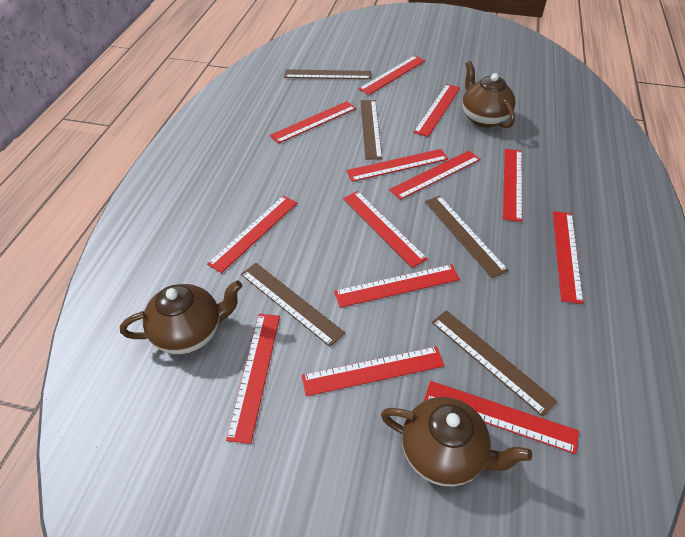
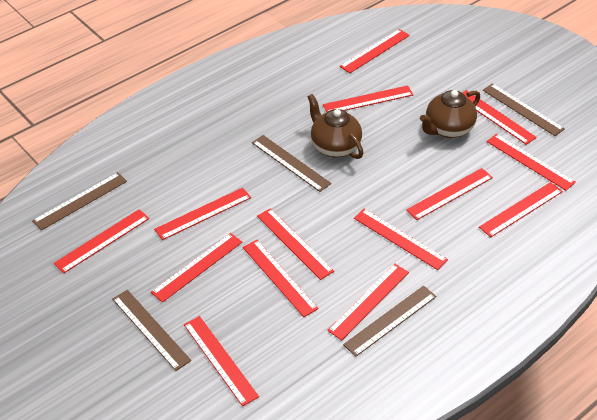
brown teapot: [120,280,242,354] [381,397,532,487] [462,61,515,128] = 3 -> [307,94,363,159] [420,90,480,138] = 2
red ruler: [207,195,297,273] [226,314,280,444] [270,101,356,144] [301,346,445,396] [334,264,460,308] [343,191,428,268] [346,149,448,182] [359,56,425,95] [389,151,480,200] [413,84,460,137] [424,381,579,454] [503,149,522,222] [553,211,583,304] = 13 -> [54,209,149,274] [151,233,242,302] [154,188,251,240] [184,316,259,406] [243,240,319,317] [257,208,334,280] [323,85,413,112] [327,264,409,341] [340,29,410,73] [354,209,448,270] [406,168,493,220] [462,90,537,145] [479,182,563,237] [487,134,576,191] = 14

